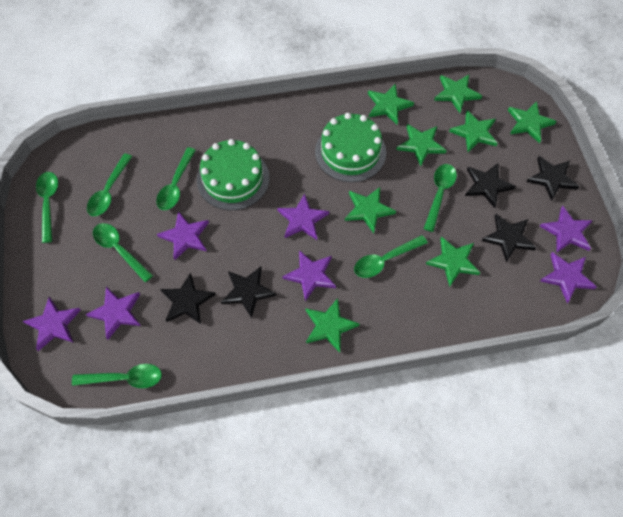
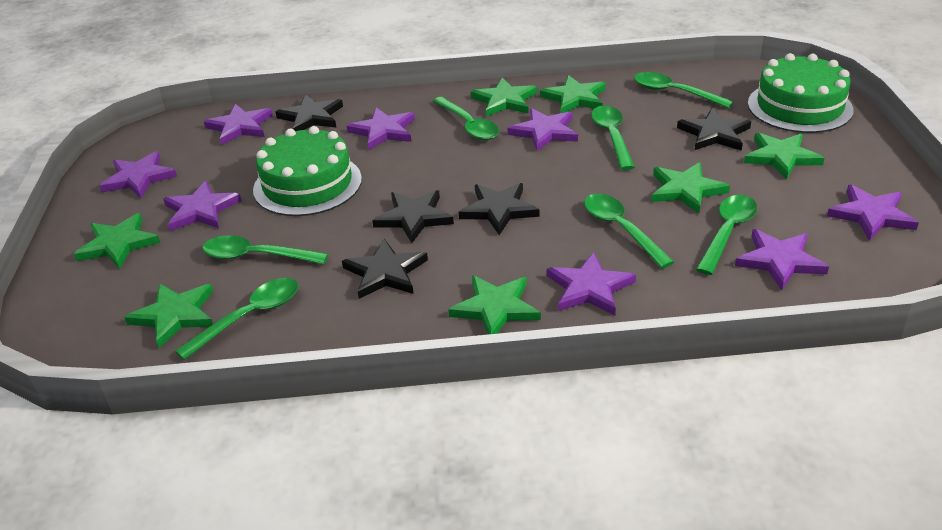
green star: [306,298,359,353] [345,187,396,233] [368,84,414,124] [396,124,447,166] [426,236,480,287] [434,75,482,113] [449,110,498,152] [508,101,557,143] = 8 -> [74,213,160,269] [124,283,213,348] [448,275,541,334] [471,77,537,117] [540,75,606,113] [651,162,730,214] [744,132,824,179] = 7
purple star: [23,297,81,351] [86,287,141,340] [157,211,209,260] [277,194,329,240] [282,250,336,301] [540,206,593,252] [540,252,597,303] = 7 -> [99,151,177,198] [163,181,242,231] [204,104,273,145] [347,107,415,150] [508,108,578,151] [547,252,636,315] [735,229,829,290] [827,185,919,241] = 8

